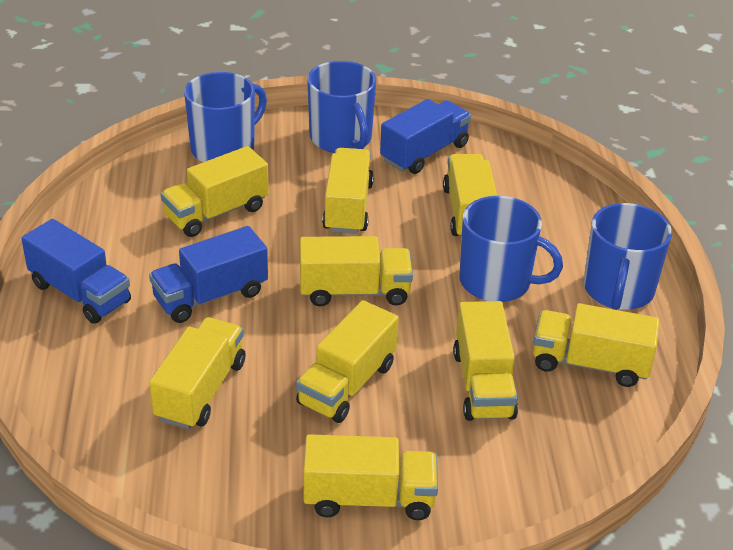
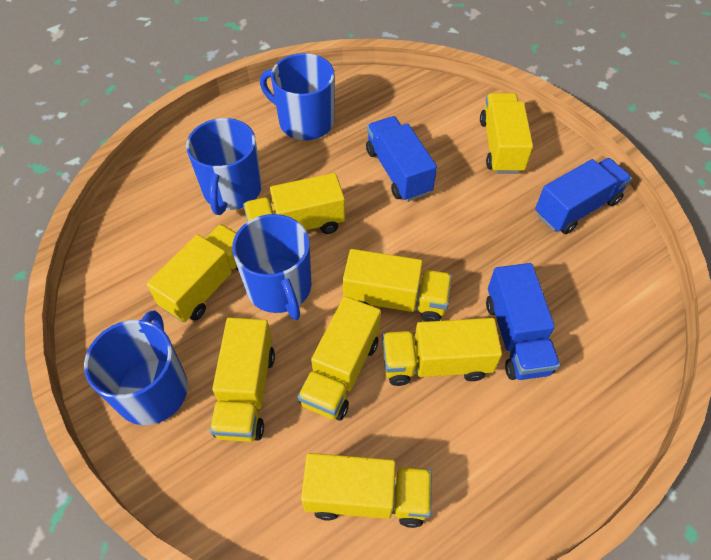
yellow truck: [149,317,246,429] [161,146,269,237] [296,300,399,423] [300,236,413,306] [303,434,438,520] [322,148,374,234] [443,154,497,236] [453,301,518,421] [533,303,660,387] = 9 -> [147,224,238,322] [210,317,275,442] [243,173,345,234] [298,296,381,420] [301,453,432,528] [343,249,452,322] [382,318,502,386] [480,93,533,174] = 8

